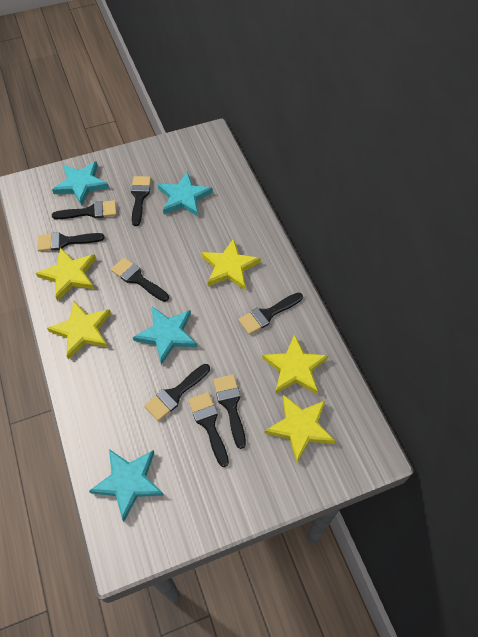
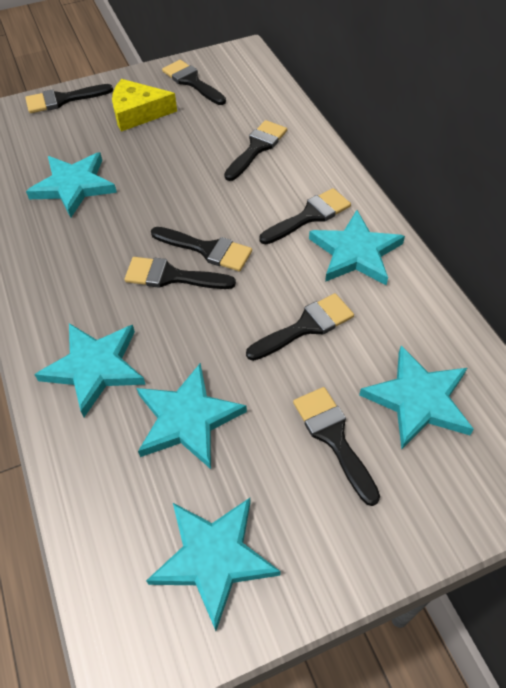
turquoise star: [52,161,109,206] [89,449,164,521] [133,307,197,365] [157,172,213,216] = 4 -> [26,152,117,218] [34,323,146,417] [136,363,247,469] [146,498,281,631] [309,210,405,285] [359,346,474,449] = 6
yellow cheese: none = 0 -> [112,79,177,132] = 1
yellow star: [36,248,96,301] [47,301,111,360] [201,238,261,290] [262,334,329,394] [265,395,336,462] = 5 -> none = 0

